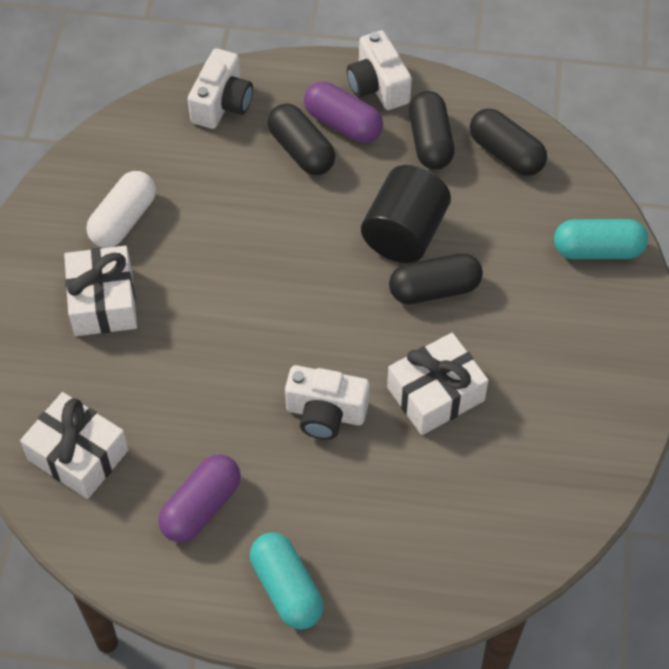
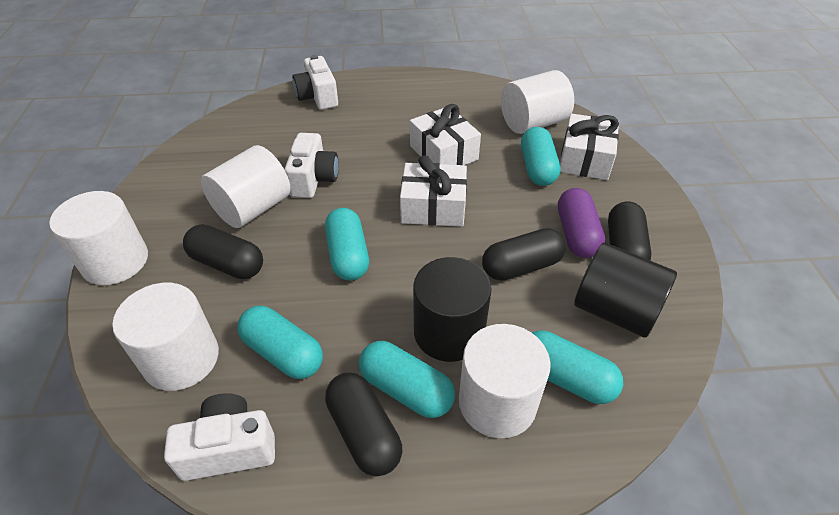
black cylinder: [361,165,451,263] = 1 -> [413,257,492,362] [574,243,677,338] = 2
purple capsule: [158,455,241,543] [304,82,383,143] = 2 -> [558,188,605,258] = 1
turquoise capsule: [250,532,324,630] [554,219,648,259] = 2 -> [237,306,323,379] [325,208,369,281] [359,341,455,418] [521,127,561,186] [532,330,623,404] = 5
white capsule: [86,171,156,248] = 1 -> none = 0
white cylinder: none = 0 -> [49,191,148,285] [112,283,219,391] [201,145,291,228] [459,324,551,438] [501,70,574,134] = 5

